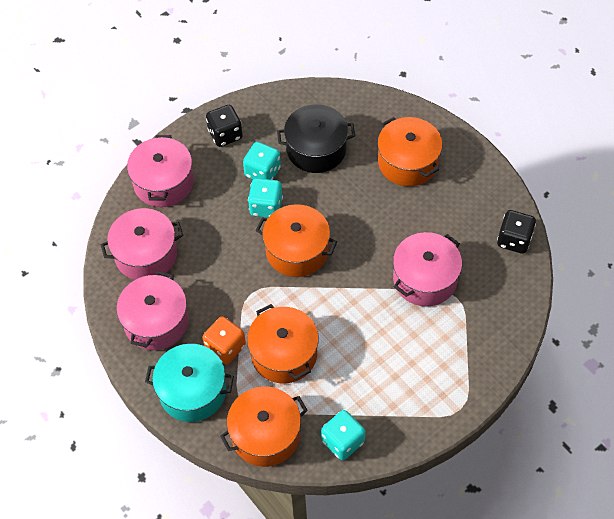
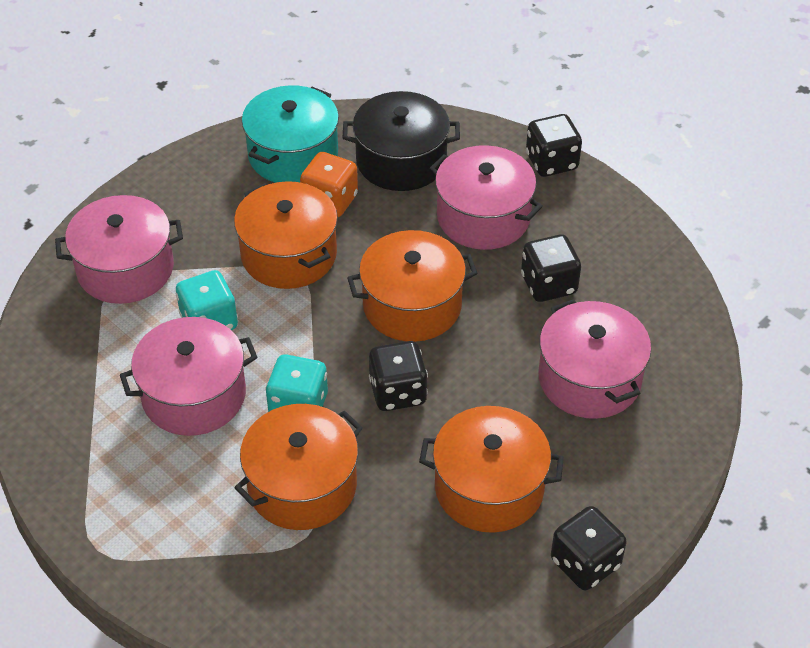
black dice: [206,105,243,147] [497,210,536,254] = 2 -> [369,341,428,411] [521,235,581,302] [526,114,582,177] [551,506,627,590] = 4
turquoise dice: [243,142,281,180] [248,178,283,218] [321,410,365,460] = 3 -> [176,270,238,330] [265,354,328,412] = 2

